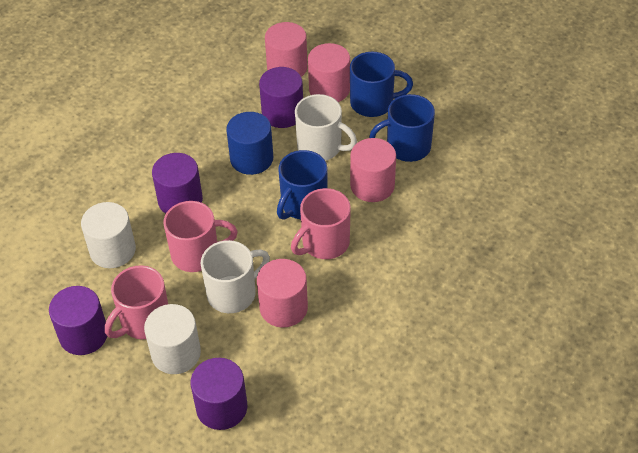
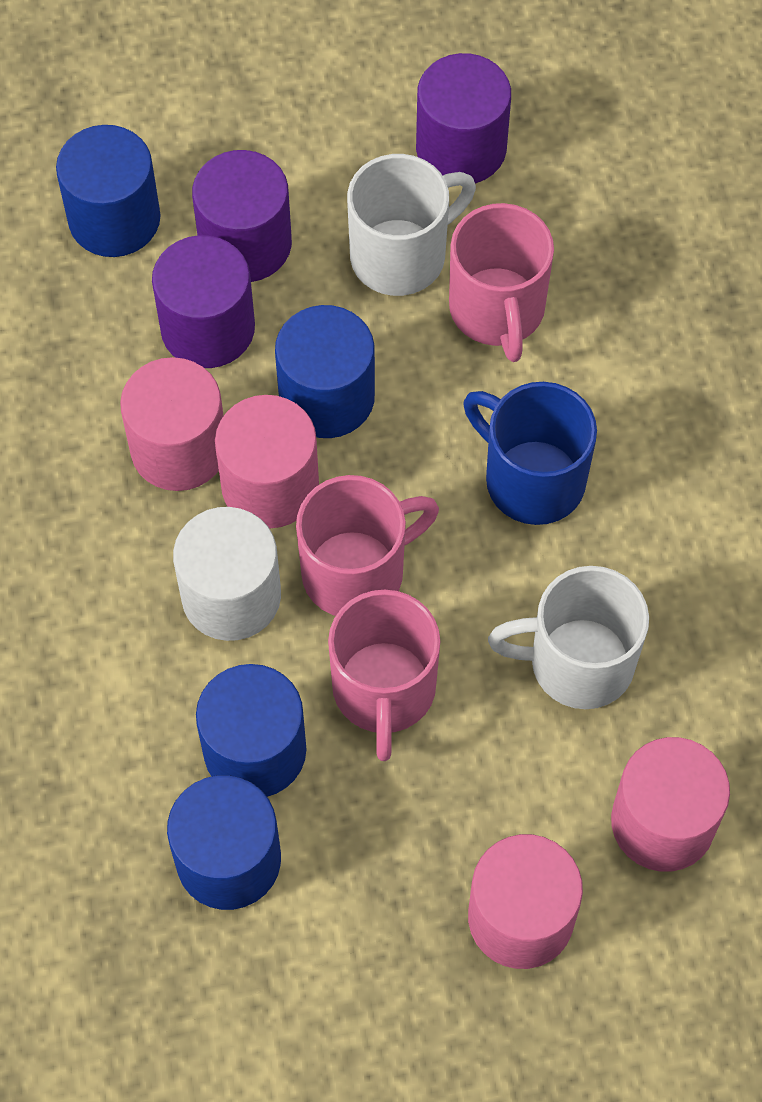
blue cylinder: [226,112,273,175] = 1 -> [56,125,161,257] [167,775,281,910] [196,664,307,797] [275,305,375,438] = 4
blue mug: [277,150,327,220] [350,52,413,117] [369,94,435,162] = 3 -> [463,382,597,525] = 1
purple cylinder: [49,286,107,355] [152,153,203,214] [191,358,247,430] [259,67,303,128] = 4 -> [152,235,255,368] [192,150,292,282] [416,53,511,184] = 3
white cylinder: [81,202,136,268] [144,304,201,374] = 2 -> [173,507,281,641] = 1

